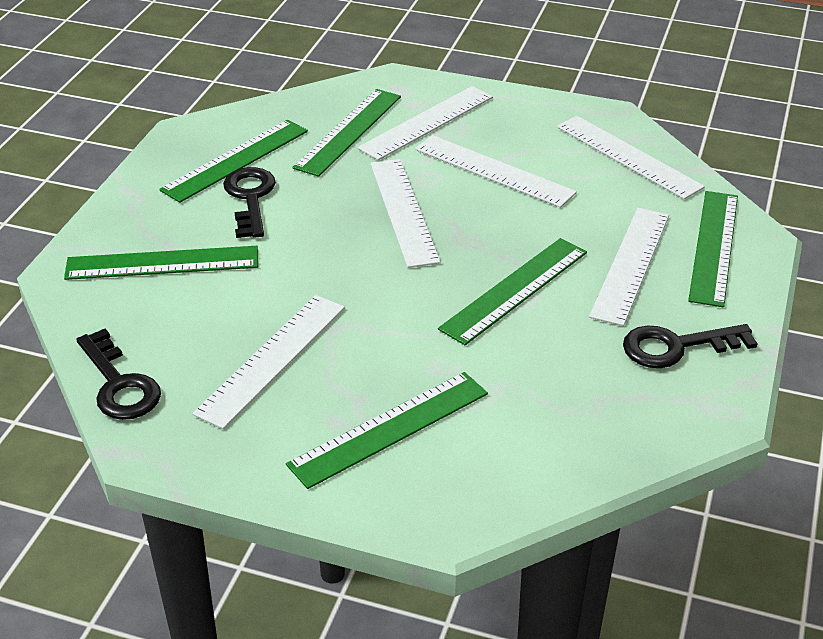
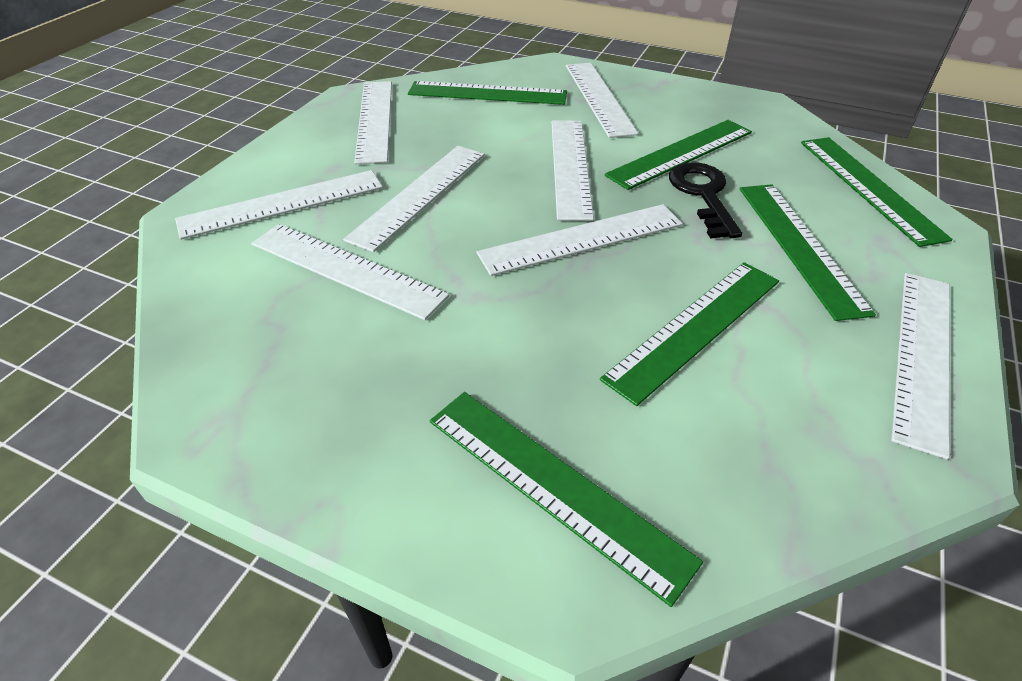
black key: [76,329,161,420] [223,167,276,238] [623,324,758,368] = 3 -> [669,162,742,239] = 1
white ruler: [192,295,345,429] [357,86,493,160] [370,159,441,268] [415,135,577,208] [557,116,705,199] [589,208,669,326] = 6 -> [175,170,383,239] [251,224,449,320] [343,146,485,252] [354,81,392,164] [477,204,683,276] [552,120,594,221] [566,63,638,138] [891,273,950,459] = 8

